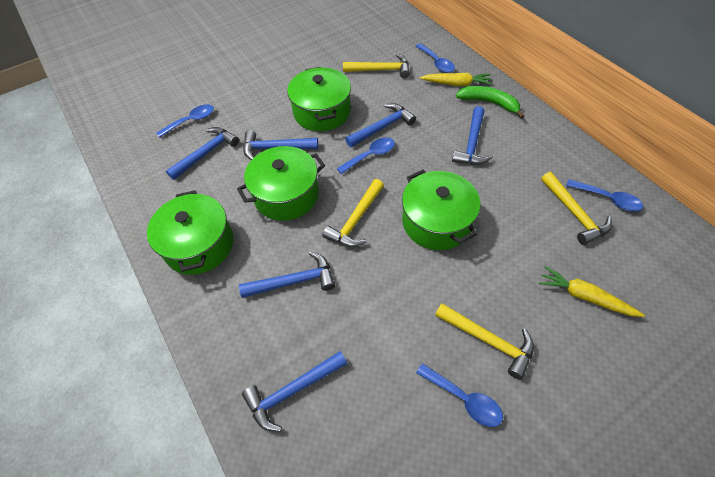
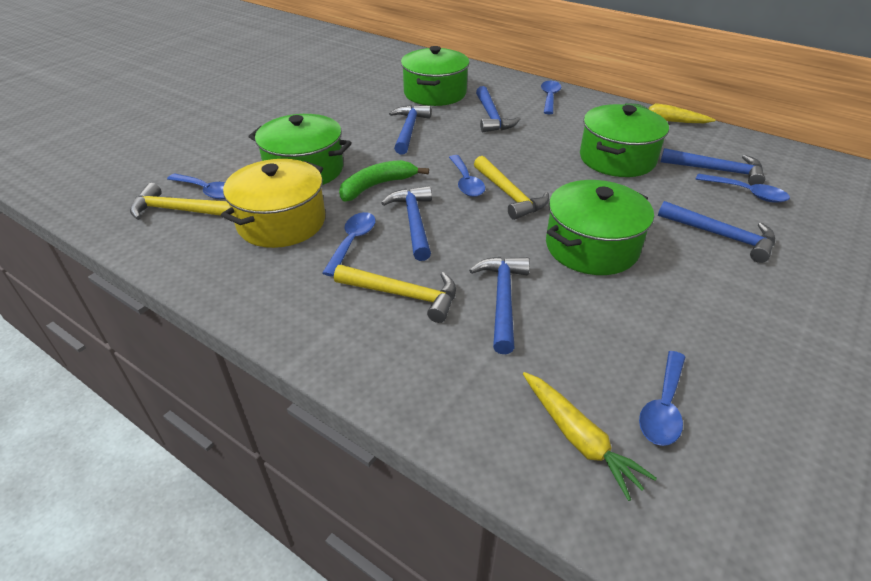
blue spoon: [156,104,214,138] [337,137,395,174] [415,43,455,73] [416,363,503,427] [566,179,643,211] = 5 -> [167,173,225,200] [322,212,376,277] [449,155,485,197] [541,81,561,114] [639,351,685,446] [696,173,790,202] = 6
yellow hammer: [322,179,384,247] [343,54,410,79] [435,303,534,380] [541,172,612,245] = 4 -> [130,183,232,220] [334,265,456,323] [474,156,549,220] = 3
yellow pot: none = 0 -> [221,159,325,248] = 1

